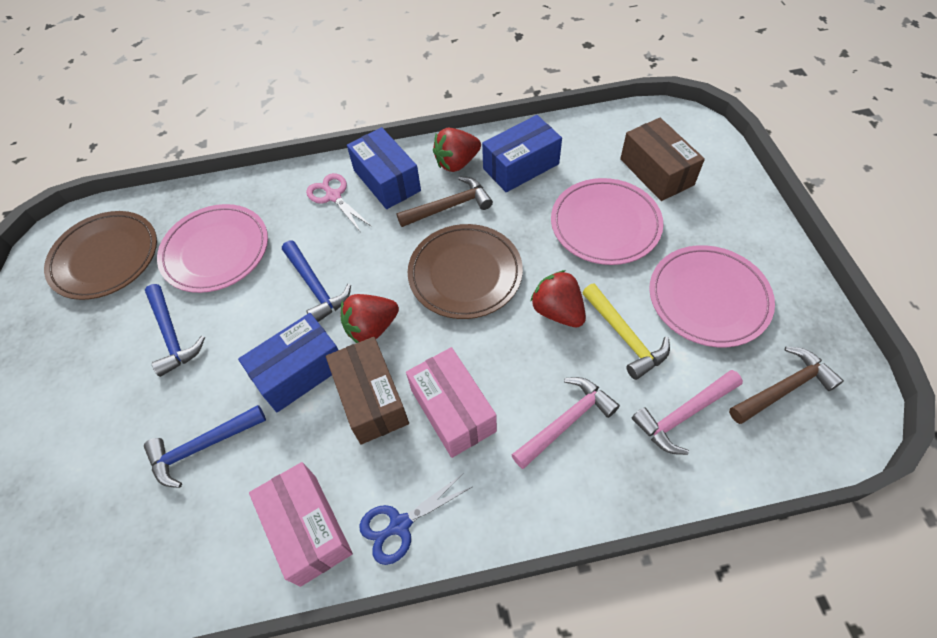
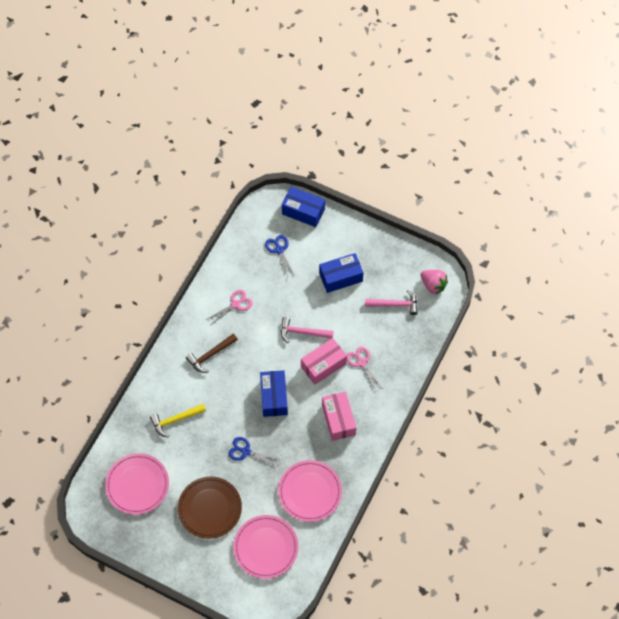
blue hammer: [144,405,266,488] [145,284,205,377] [282,240,351,322] = 3 -> none = 0
blue scissors: [359,473,472,565] = 1 -> [228,437,281,466] [265,235,295,277] = 2
brown box: [326,337,409,444] [620,118,705,201] = 2 -> none = 0
brown hammer: [397,176,493,227] [729,347,844,424] = 2 -> [186,334,238,373] = 1
brown plate: [44,211,157,300] [408,224,523,319] = 2 -> [178,477,242,539] = 1
pink scissors: [306,173,372,231] = 1 -> [206,290,253,324] [347,347,382,392] = 2
pink strawberry: none = 0 -> [421,270,448,295] = 1
red strawberry: [341,294,399,343] [433,128,481,172] [530,270,586,327] = 3 -> none = 0

